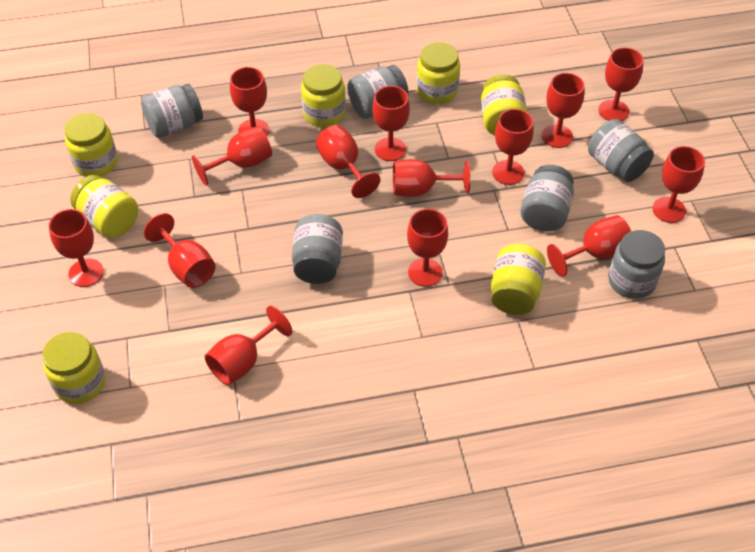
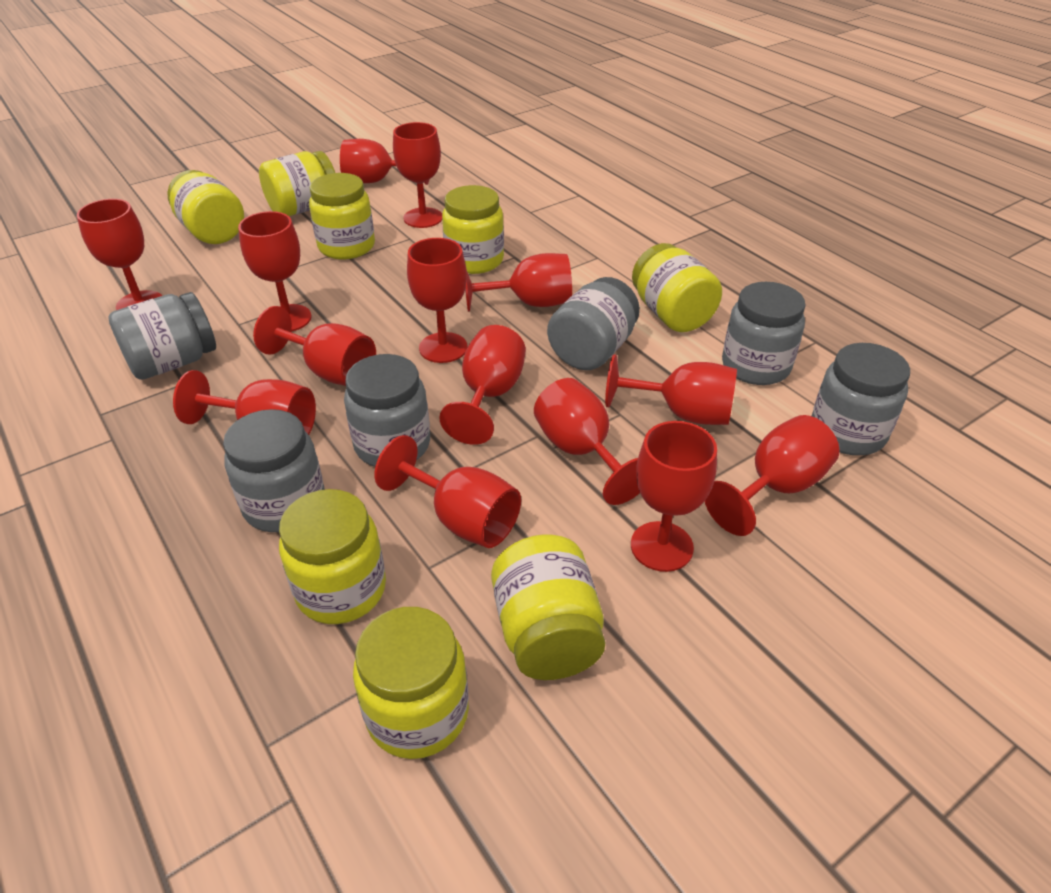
yellow jar: [42,332,106,404] [65,113,118,177] [70,175,138,238] [301,64,346,127] [416,42,460,104] [481,74,527,135] [491,244,546,315] = 7 -> [167,170,244,244] [259,151,335,216] [279,489,386,624] [309,173,375,259] [353,607,469,759] [442,185,504,274] [491,535,606,680] [632,243,722,332] = 8

